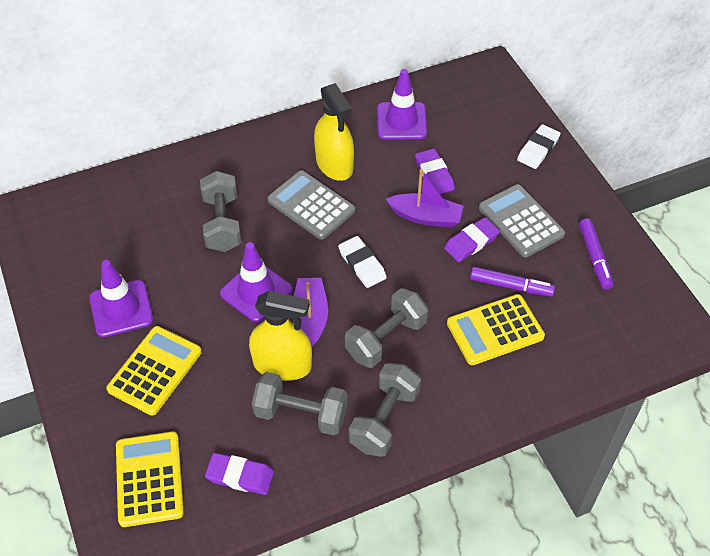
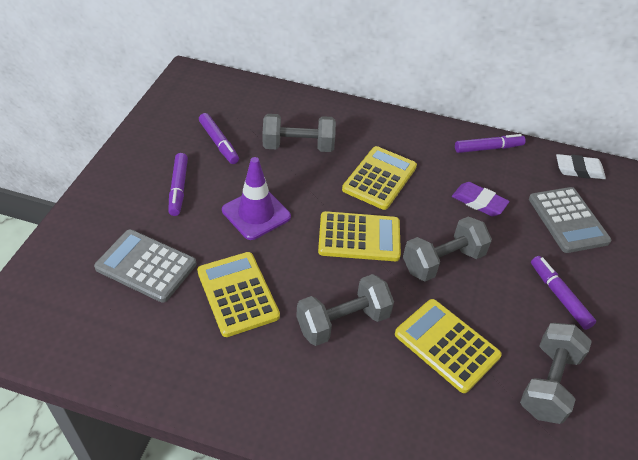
purple boat: [292,278,328,347] [386,169,464,228] = 2 -> none = 0
purple eraser: [205,453,274,495] [415,148,455,194] [444,217,500,262] = 3 -> [452,182,510,217] = 1
purple marker: [470,267,555,296] [579,218,613,290] = 2 -> [168,153,188,216] [199,113,239,164] [455,134,526,153] [531,256,596,330] = 4
purple traffic cone: [89,260,153,337] [220,242,293,322] [377,69,427,140] = 3 -> [222,157,291,240] = 1
white eraser: [338,236,387,288] [517,124,561,169] = 2 -> [556,154,606,179] = 1
yellow calculator: [106,326,202,416] [116,432,184,527] [447,294,545,365] = 3 -> [197,252,280,337] [318,211,401,261] [342,146,417,210] [395,299,502,393] = 4
yellow spray bottle: [249,291,312,381] [314,83,354,181] = 2 -> none = 0

